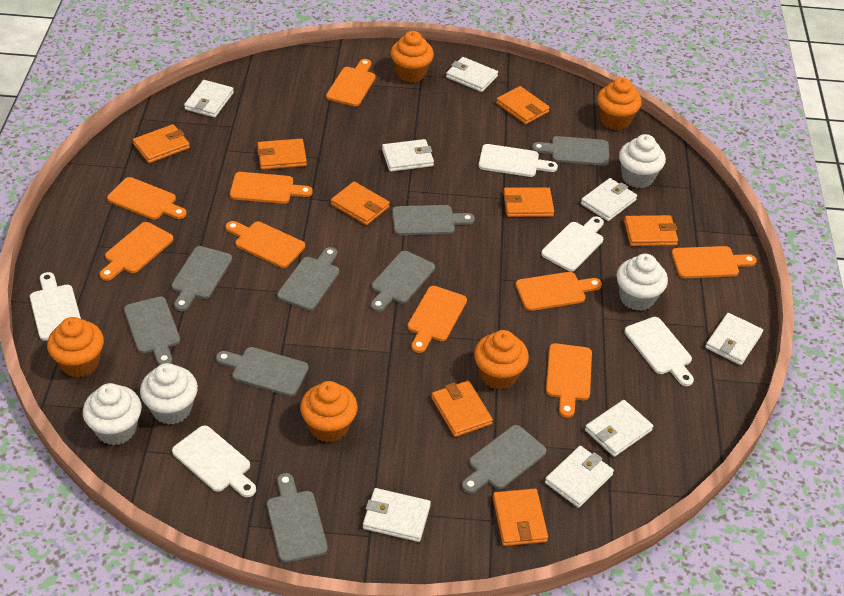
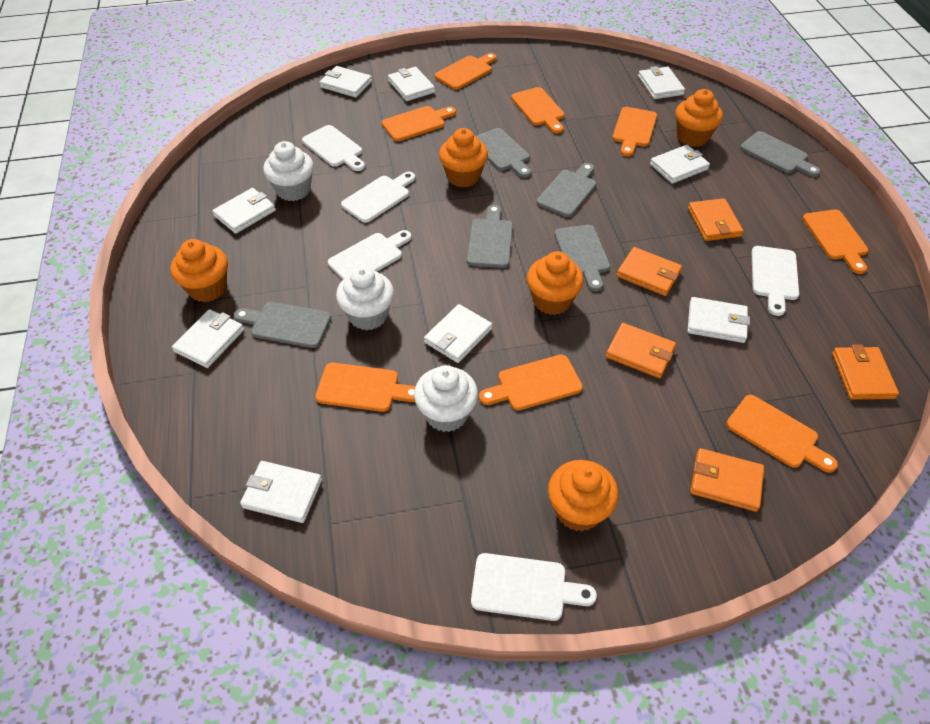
grey cutting board: [124,296,180,365] [171,246,232,311] [216,347,309,396] [267,473,328,563] [277,247,339,311] [371,251,435,312] [392,205,475,235] [462,425,546,493] [532,136,610,166] = 9 -> [234,302,331,348] [467,205,513,268] [476,128,531,178] [537,163,596,217] [554,225,610,291] [740,131,821,177] = 6
orange cutting board: [100,222,173,281] [107,177,187,220] [226,221,305,268] [230,172,313,204] [326,59,376,106] [407,286,467,353] [515,272,602,311] [546,343,592,418] [671,246,757,278] = 9 -> [315,363,416,412] [382,106,456,141] [435,53,497,90] [479,355,583,410] [511,87,564,134] [612,107,657,156] [726,395,838,473] [802,209,868,274] = 8
orange wallet: [133,124,190,163] [257,139,307,170] [331,182,390,225] [431,381,493,437] [493,489,548,546] [496,86,550,124] [503,187,554,217] [624,215,678,246] = 8 -> [606,323,676,378] [617,247,682,296] [688,198,744,241] [691,448,764,512] [832,345,899,400] = 5
white cupcake: [83,383,142,445] [140,363,198,425] [616,254,668,311] [619,134,666,188] = 4 -> [263,141,314,201] [336,266,394,330] [414,365,478,432] = 3
white wallet: [184,80,234,118] [363,488,431,542] [382,139,434,172] [446,57,498,92] [545,446,614,508] [581,178,637,221] [585,400,653,457] [705,313,763,365] = 8 -> [172,309,244,368] [212,188,276,234] [240,461,322,523] [320,66,372,98] [388,67,435,101] [424,304,492,363] [638,66,685,99] [650,145,710,184] [688,297,750,343] = 9

